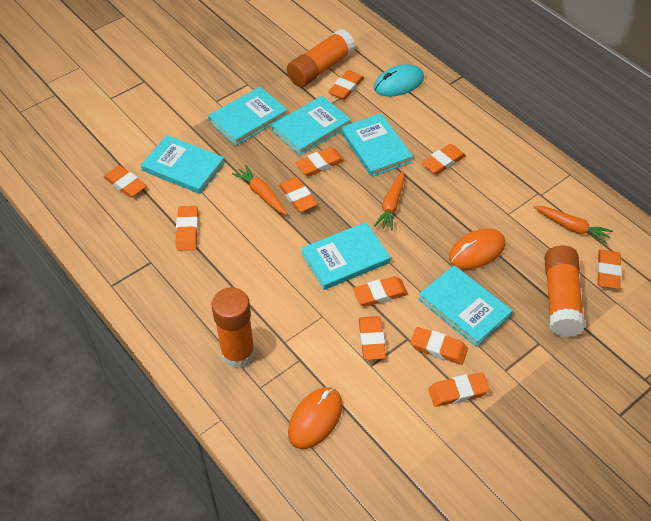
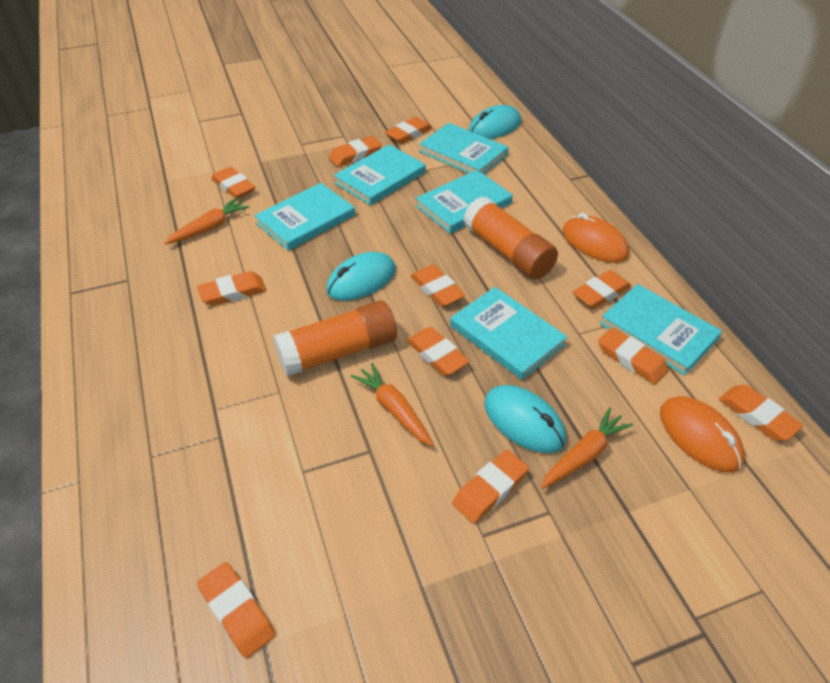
orange glue stick: [211,287,255,368] [287,29,355,87] [544,245,585,337] = 3 -> [273,300,397,376] [463,196,558,280] = 2
turquoise mouse: [374,64,424,97] = 1 -> [326,252,396,301] [468,105,521,139] [484,385,566,453] = 3

